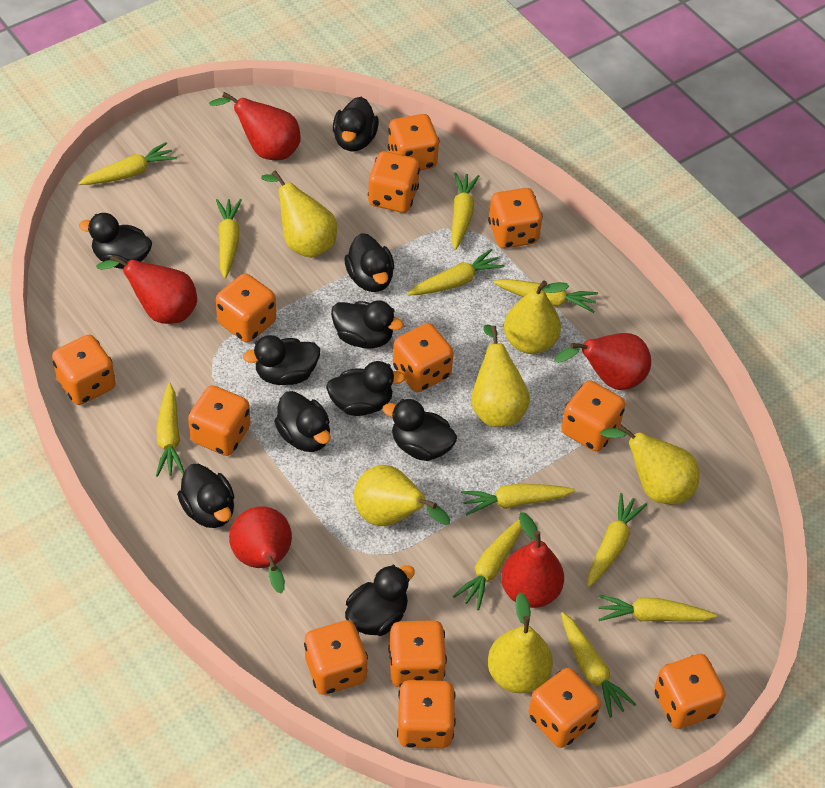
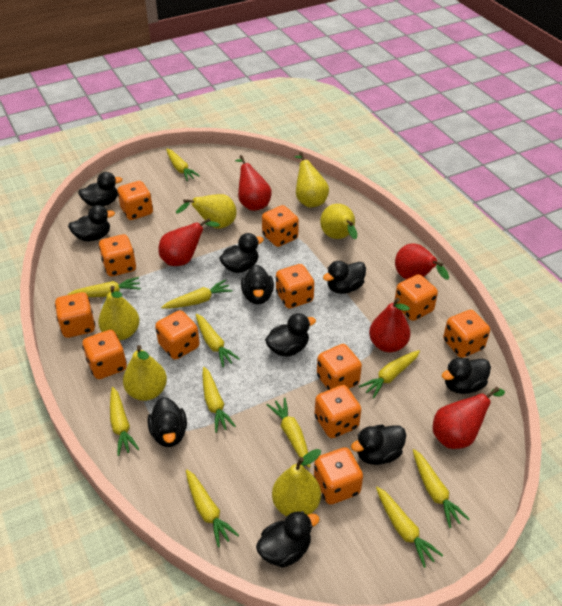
orange dice: [52,335,116,405] [188,385,250,456] [216,273,276,342] [304,620,368,695] [368,151,420,213] [388,114,439,171] [388,620,447,687] [393,323,454,392] [397,680,456,748] [488,188,543,248] [528,668,601,748] [561,381,625,452] [654,654,725,729] = 13 -> [55,292,95,338] [82,330,127,379] [98,234,136,277] [117,181,153,220] [155,310,200,360] [262,205,299,247] [276,264,314,309] [314,447,363,505] [315,385,361,438] [317,344,362,390] [394,274,438,321] [443,310,490,358] = 12

